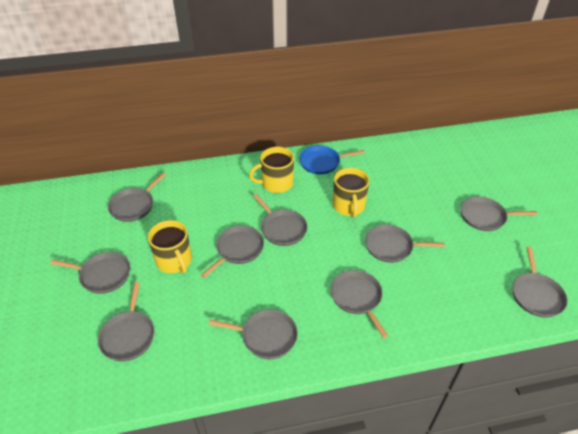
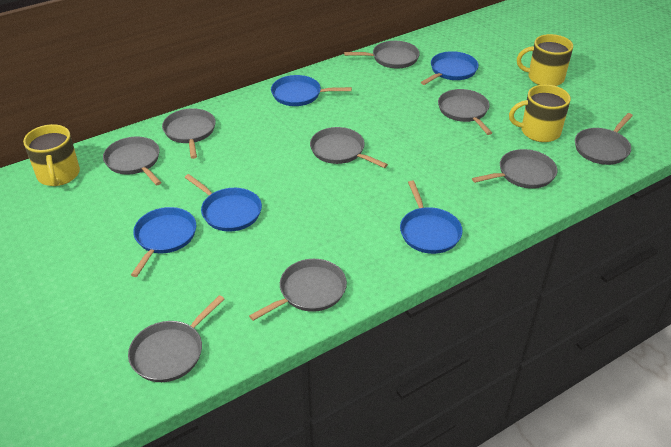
blue pan: [299,146,365,174] = 1 -> [131,207,196,277] [185,174,262,232] [271,75,352,106] [400,180,463,254] [421,51,479,85] = 5
grey pan: [50,252,130,294] [98,282,155,362] [108,173,166,222] [201,226,264,278] [209,309,298,359] [253,194,308,246] [330,270,388,338] [365,224,445,263] [461,196,537,231] [512,247,568,318] = 10 -> [103,137,162,185] [128,295,224,382] [162,108,216,159] [249,259,347,321] [310,127,388,168] [344,41,420,69] [438,89,492,135] [472,149,557,189] [575,113,633,165] = 9

